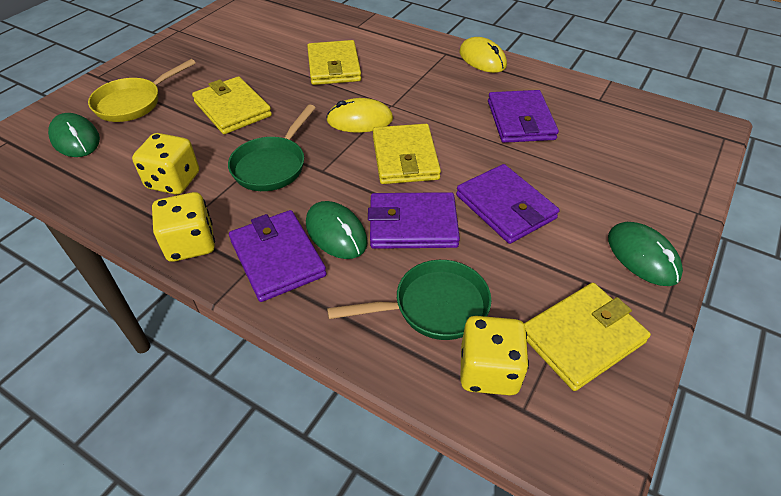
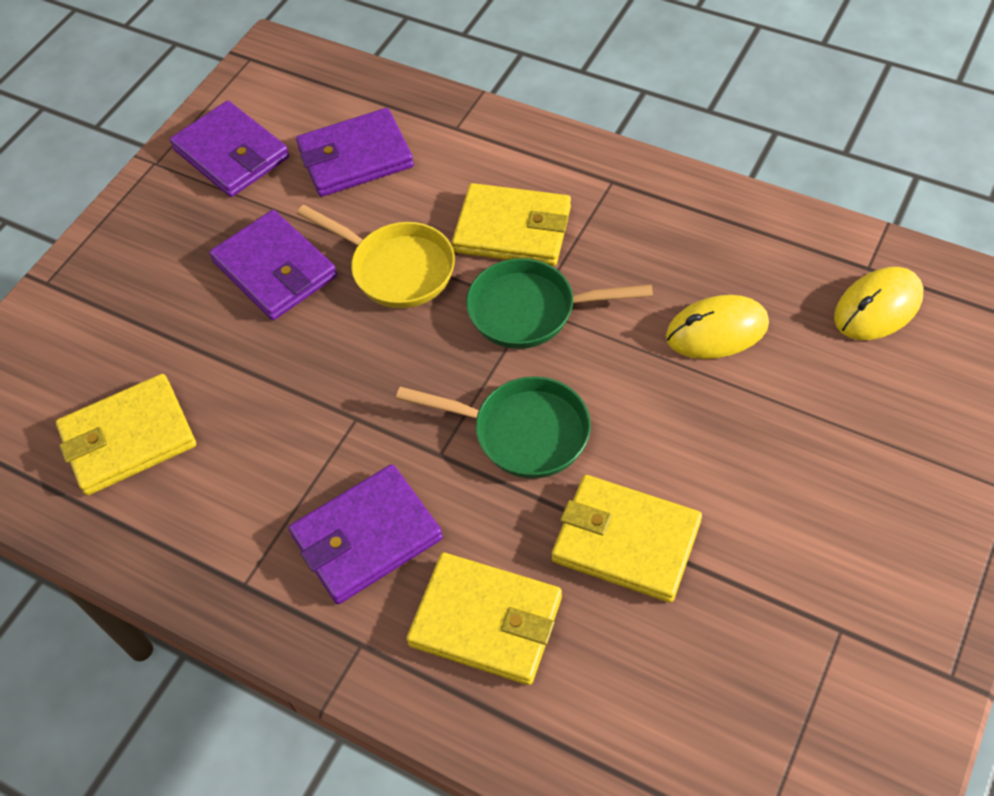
green mouse: [48,113,100,157] [306,201,368,259] [608,222,683,286] = 3 -> none = 0
yellow dice: [132,133,199,195] [152,192,215,262] [460,316,529,395] = 3 -> none = 0

